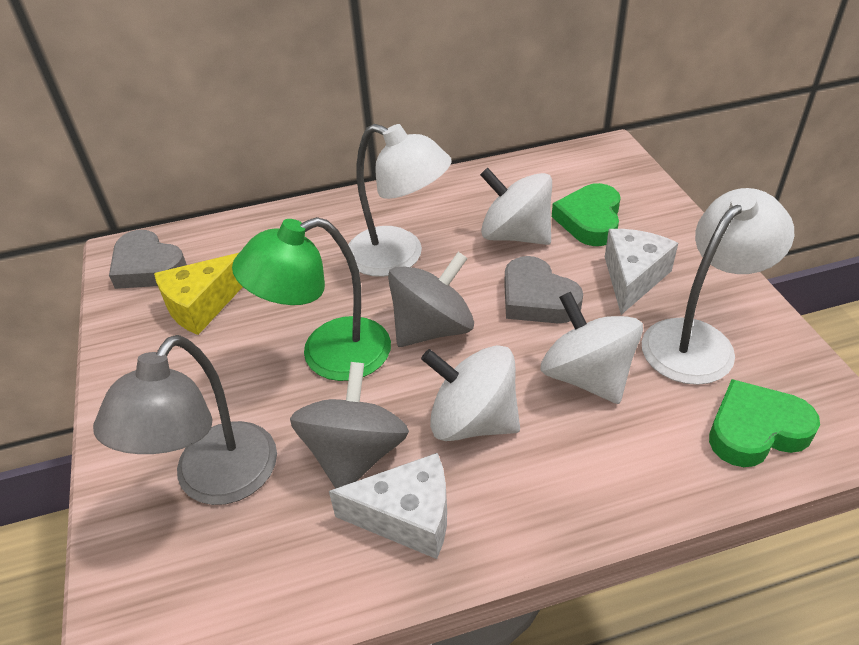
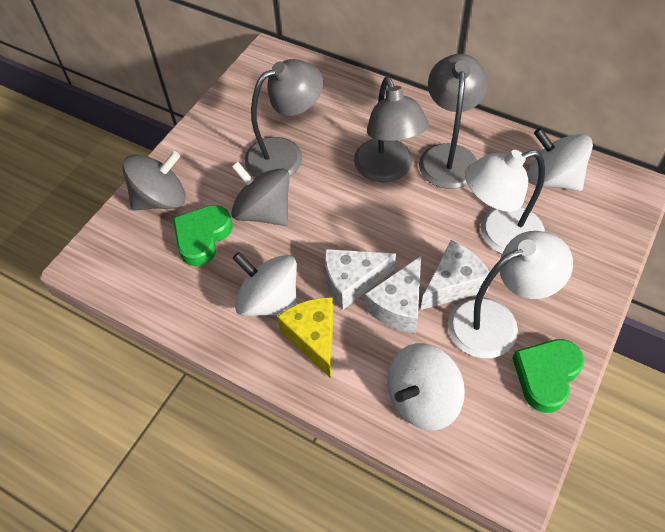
green lamp: [232,217,391,381] = 1 -> none = 0
grey heart: [109,230,187,289] [504,256,583,323] = 2 -> none = 0
grey lamp: [93,335,277,505] = 1 -> [245,59,323,177] [354,77,429,182] [419,54,488,189] = 3
white cheese: [329,453,447,559] [605,229,678,315] = 2 -> [325,249,396,310] [365,256,421,333] [421,240,490,310] = 3

